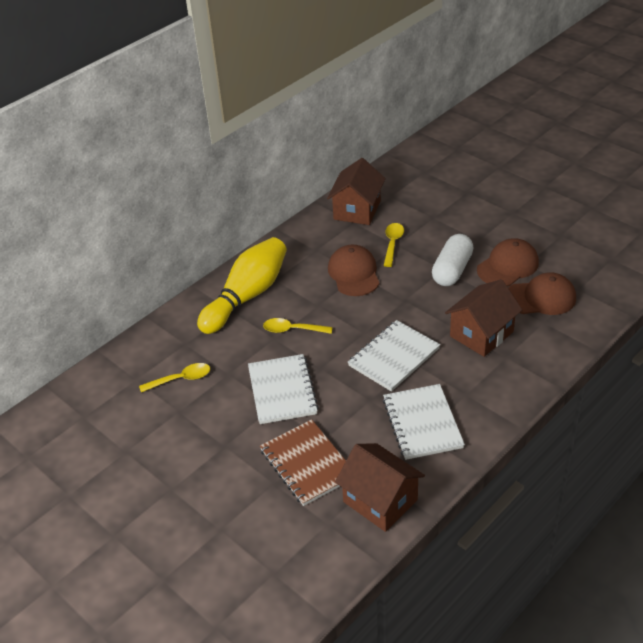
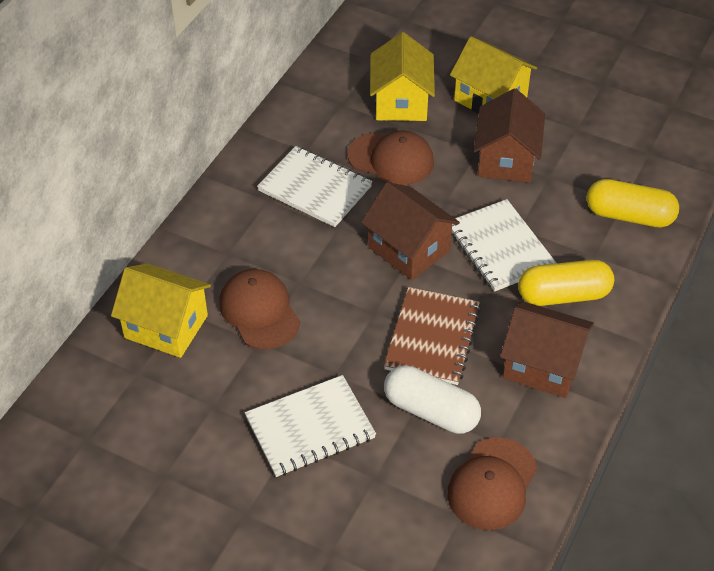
yellow bowling pin: [197,237,287,334] = 1 -> none = 0
yellow capsule: none = 0 -> [518,260,614,306] [587,179,679,228] = 2
yellow house: none = 0 -> [111,263,211,358] [370,32,435,121] [450,36,537,114] = 3
yellow spoon: [139,363,210,392] [263,318,333,334] [384,223,404,267] = 3 -> none = 0

